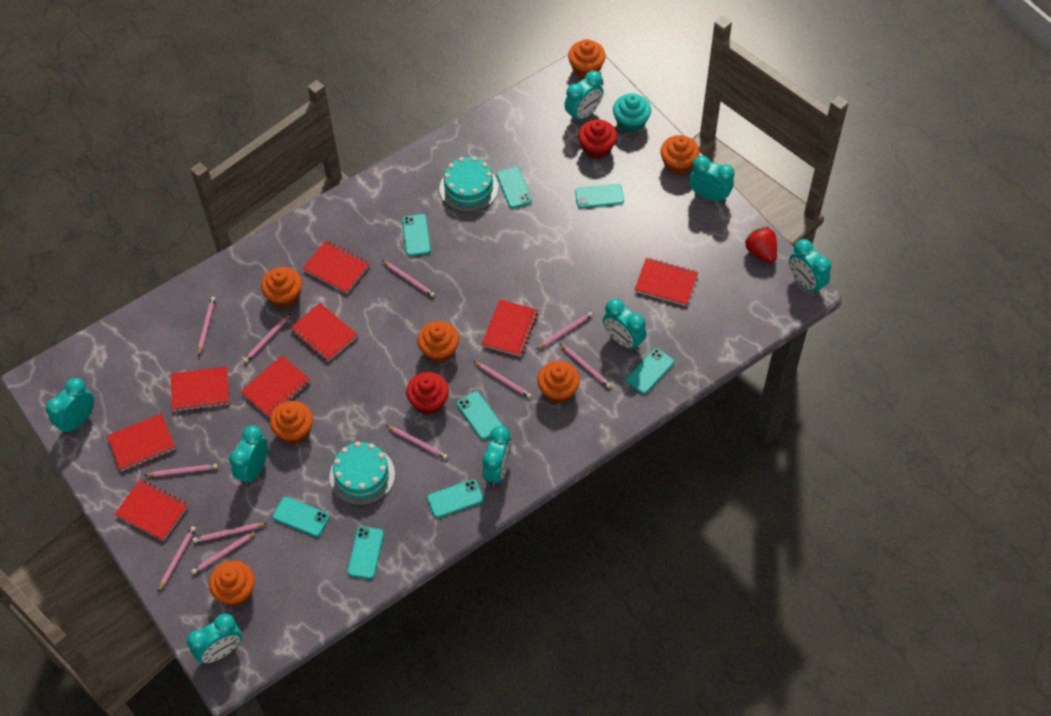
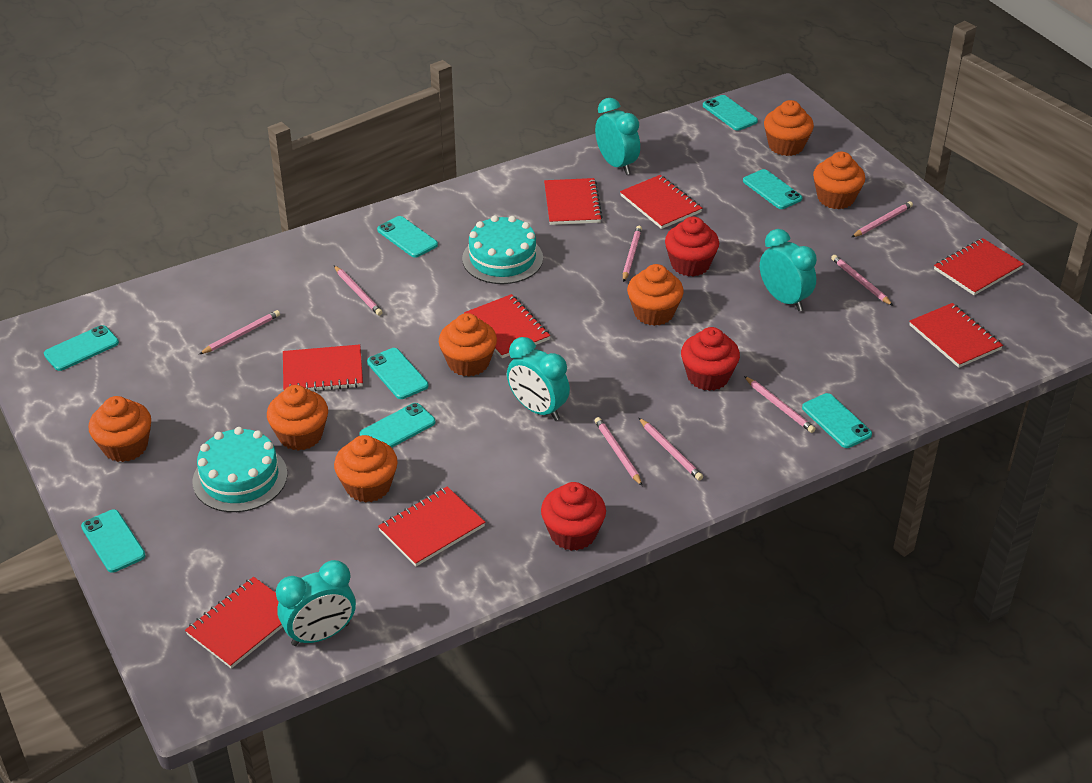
pink pencil: [144,464,218,477] [158,526,196,592] [191,531,257,574] [193,523,267,543] [198,297,216,356] [243,314,291,363] [382,260,435,297] [386,425,448,459] [474,361,532,398] [536,312,593,350] [560,343,611,388] = 11 -> [199,310,280,354] [334,265,383,316] [594,417,642,486] [623,226,642,282] [639,418,703,481] [744,376,815,433] [831,255,893,306] [852,201,913,237] = 8
red cupcake: [406,372,449,415] [578,119,617,159] = 2 -> [541,482,606,551] [665,217,719,277] [681,327,740,391] = 3
red strawberry: [745,227,777,263] = 1 -> none = 0
turquoise clock: [46,378,94,434] [187,614,242,664] [229,426,268,485] [482,426,512,487] [564,71,604,123] [603,299,647,351] [689,156,735,202] [789,239,831,295] = 8 -> [276,560,356,646] [507,337,570,421] [595,98,640,175] [760,229,817,311] = 4
turquoise cupcake: [613,93,651,133] = 1 -> none = 0

